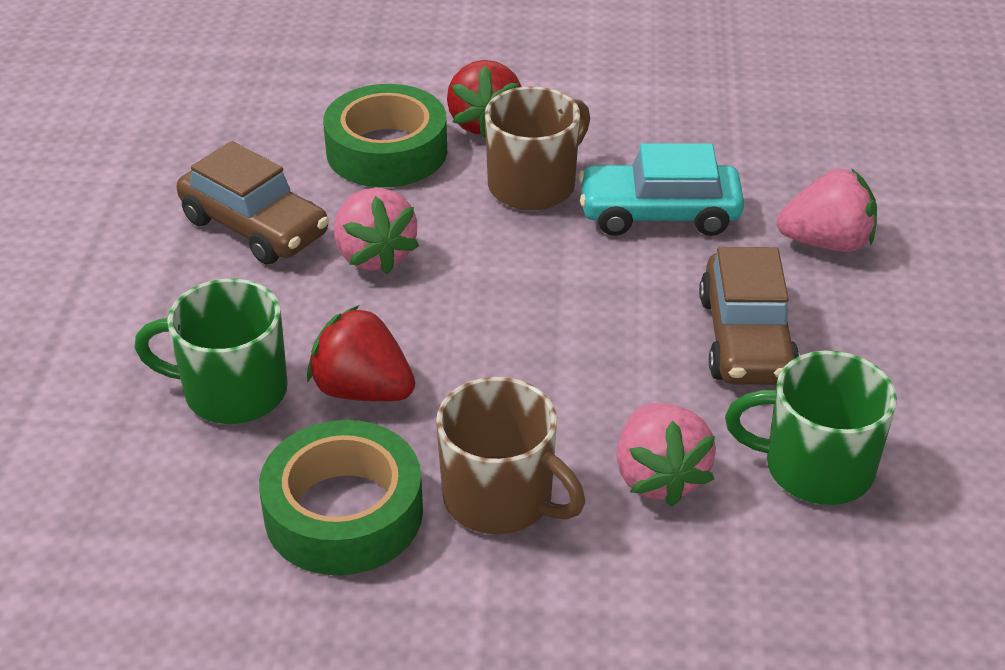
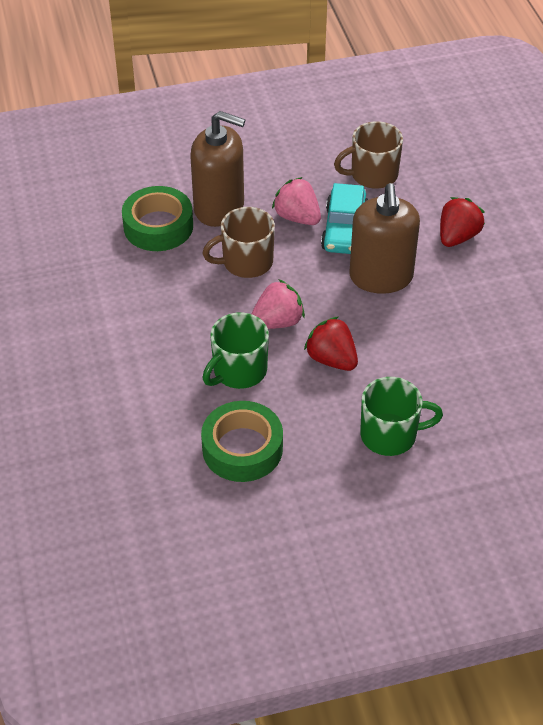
brown car: [176,141,329,265] [699,247,800,385] = 2 -> none = 0
brown soap dispenser: none = 0 -> [190,111,245,227] [349,183,420,294] = 2
pink strawberry: [334,188,419,274] [617,403,716,506] [777,168,877,252] = 3 -> [251,279,305,329] [272,177,321,225] = 2

